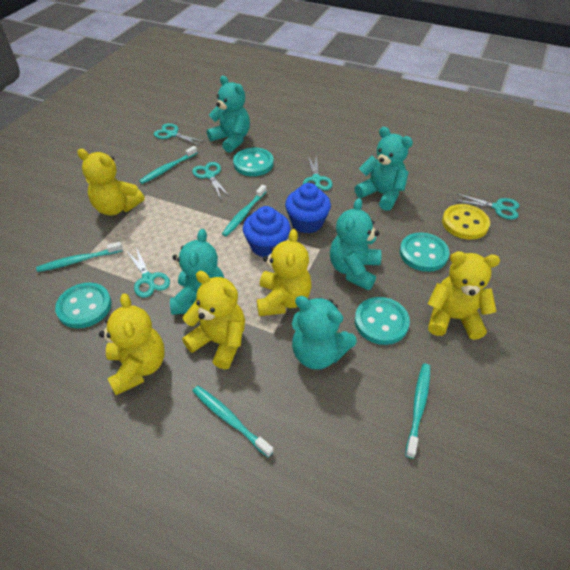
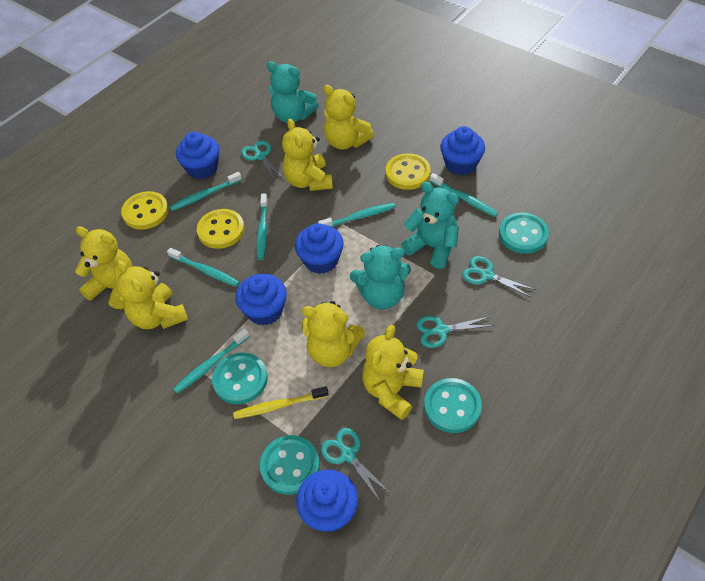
blue cupcake: [243,206,290,257] [285,183,331,233] = 2 -> [176,131,219,179] [236,274,287,326] [295,223,344,274] [296,470,358,532] [440,126,485,175] = 5
turquoise scissors: [127,247,170,298] [154,123,205,146] [192,162,230,199] [303,154,332,190] [454,194,519,220] = 5 -> [241,140,284,183] [321,428,391,501] [416,316,494,348] [462,256,536,298] = 4
turquoise teddy bear: [170,229,224,315] [207,76,250,153] [292,296,357,370] [330,198,382,290] [354,127,413,211] = 5 -> [267,62,319,123] [350,245,411,309] [401,182,459,269] = 3
turquoise toothbrush: [36,242,123,272] [139,146,198,184] [193,386,274,458] [222,185,267,236] [405,363,430,459] = 5 -> [167,248,239,287] [170,172,242,211] [173,328,250,394] [257,193,268,260] [318,203,396,227] [430,173,498,217] = 6
yellow button: [442,204,490,240] = 1 -> [121,191,169,230] [197,209,245,249] [386,153,431,190] = 3
yellow teddy bear: [77,149,145,216] [99,293,165,395] [182,271,245,369] [257,229,312,316] [428,251,500,340] = 5 -> [75,226,132,309] [117,260,188,329] [282,119,333,191] [302,301,365,367] [323,85,374,150] [362,325,424,420] = 6
yellow toothbrush: none = 0 -> [233,386,329,419] = 1

